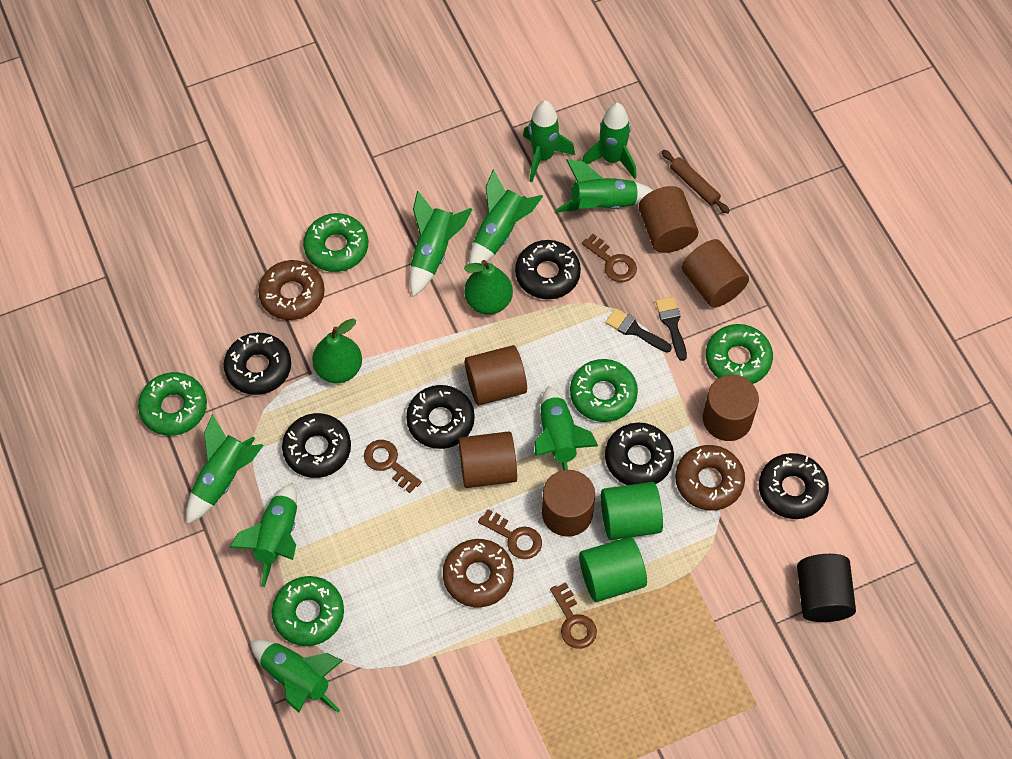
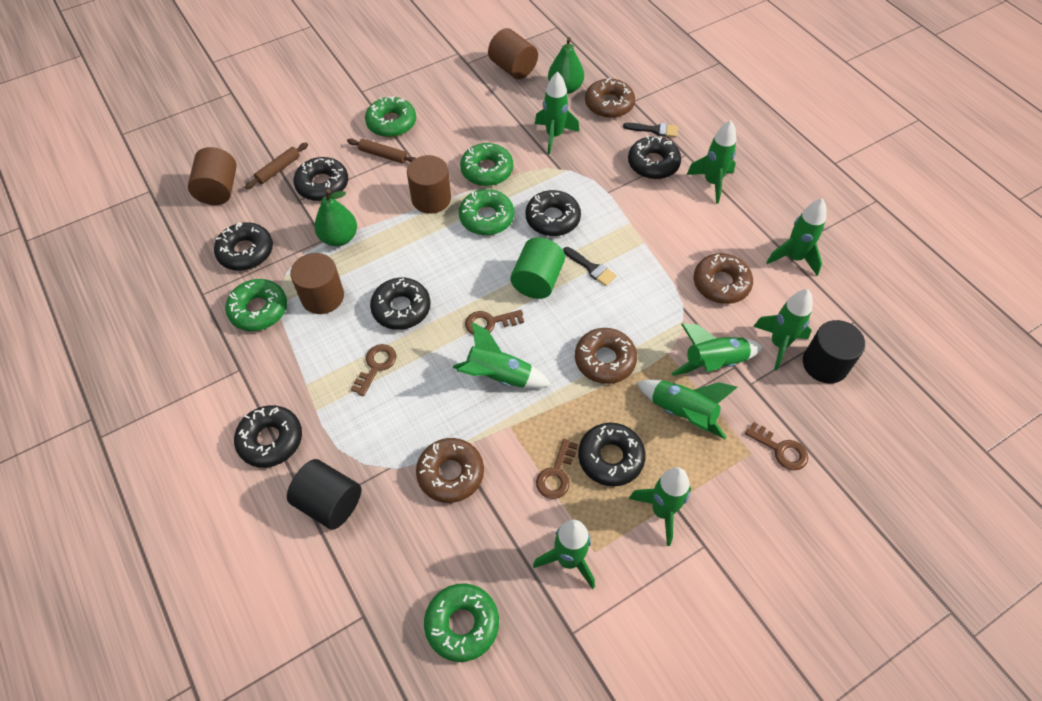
black cylinder: [797,554,856,622] = 1 -> [287,459,361,530] [803,320,865,384] = 2
black donut: [224,333,291,395] [282,413,351,478] [406,385,475,449] [515,240,581,299] [605,423,674,485] [759,453,829,519] = 6 -> [214,222,273,271] [234,405,302,468] [294,157,348,201] [370,278,431,330] [526,190,581,236] [578,423,646,486] [628,136,681,179] = 7
brown cylinder: [459,431,517,488] [465,345,527,405] [542,470,595,537] [639,186,698,253] [682,239,749,308] [703,375,759,441] = 6 -> [188,147,237,205] [290,253,344,314] [407,155,451,214] [488,28,538,79] = 4
brown donut: [258,260,325,320] [443,539,514,607] [675,445,745,511] = 3 -> [416,438,484,503] [575,328,637,384] [585,78,635,118] [694,253,753,304] = 4
brown rolling pin: [662,150,730,214] = 1 -> [245,142,308,189] [347,138,416,163] = 2
green cylinder: [579,537,647,602] [601,482,663,540] = 2 -> [510,237,565,299] = 1

